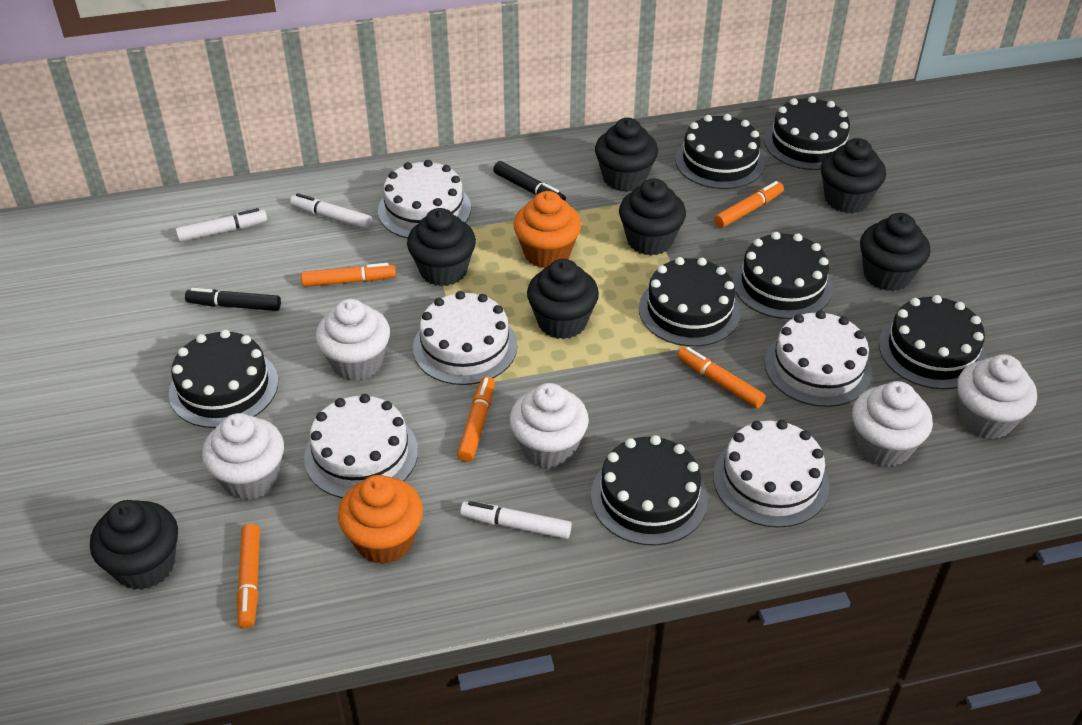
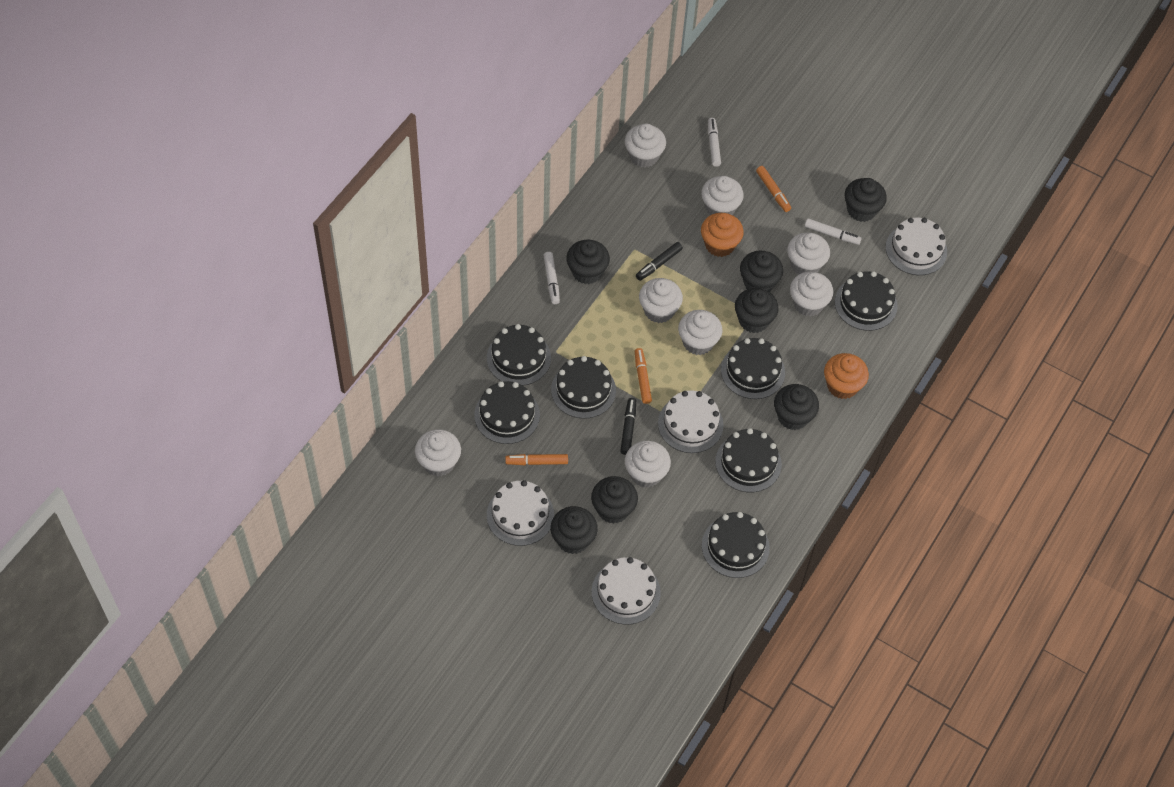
orange marker: [237,524,260,629] [301,263,396,287] [457,376,495,462] [677,347,766,408] [714,181,784,228] = 5 -> [505,454,568,465] [635,348,652,404] [756,166,791,212] = 3
white cake: [304,394,418,498] [378,160,471,239] [413,291,517,385] [713,420,830,528] [765,310,872,407] = 5 -> [487,480,554,546] [592,557,661,625] [658,391,723,453] [886,218,947,275] = 4
white cupcake: [202,413,284,500] [316,299,390,381] [510,383,589,469] [852,381,933,467] [957,354,1037,439] = 5 -> [415,429,461,477] [625,123,666,168] [625,441,671,488] [639,278,683,323] [678,310,722,355] [701,176,744,215] [787,232,830,275] [790,271,833,316] = 8

